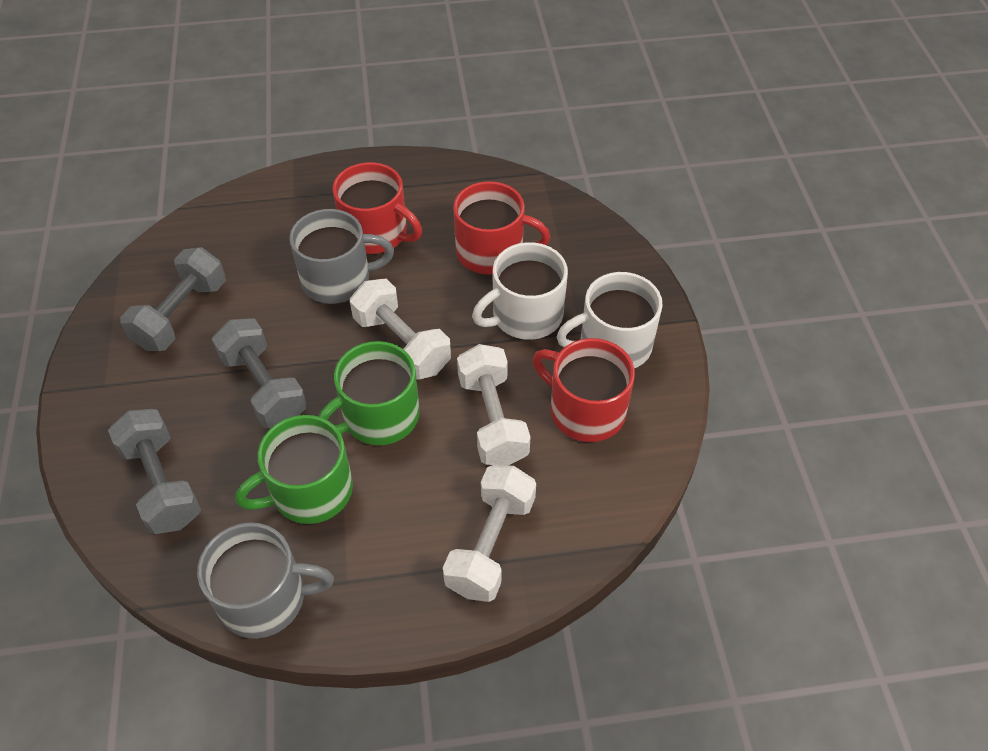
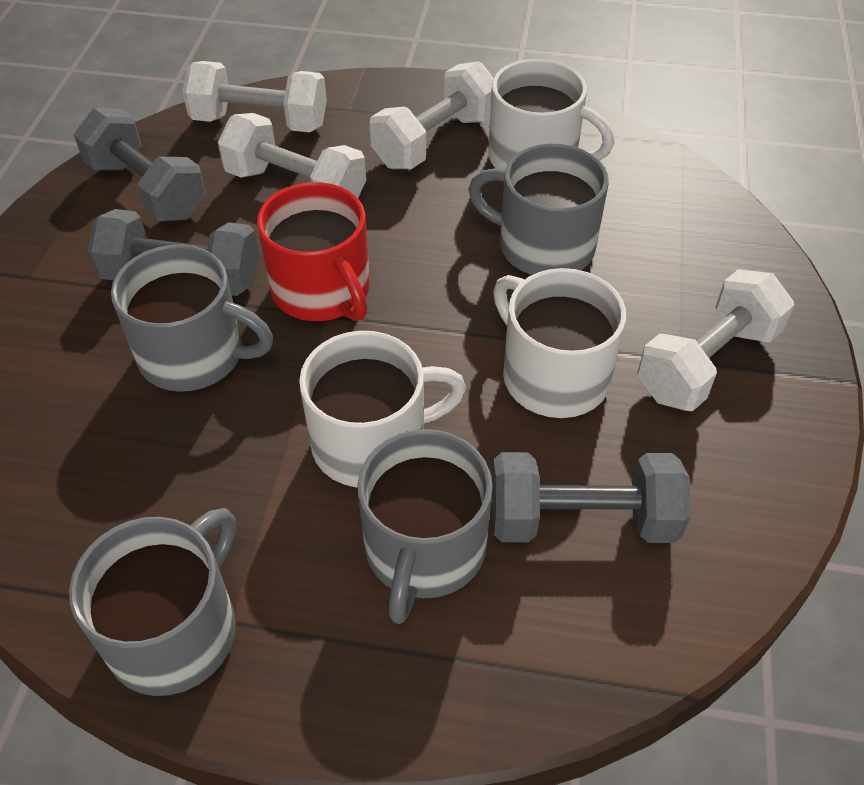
green mug: [235,415,353,524] [318,341,420,445] = 2 -> none = 0
grey mug: [197,522,334,639] [289,209,394,304] = 2 -> [69,508,236,696] [111,245,273,392] [358,429,493,624] [468,143,609,275] = 4
red mug: [332,162,422,254] [453,181,550,274] [532,338,635,442] = 3 -> [257,182,370,321] = 1
white dumbbell: [350,279,451,379] [443,465,536,602] [457,344,531,466] = 3 -> [182,61,327,133] [218,113,366,198] [370,61,494,169] [638,269,794,411] = 4
white mug: [472,242,568,340] [557,272,663,368] = 2 -> [299,331,466,488] [488,59,614,169] [493,268,626,418] = 3

